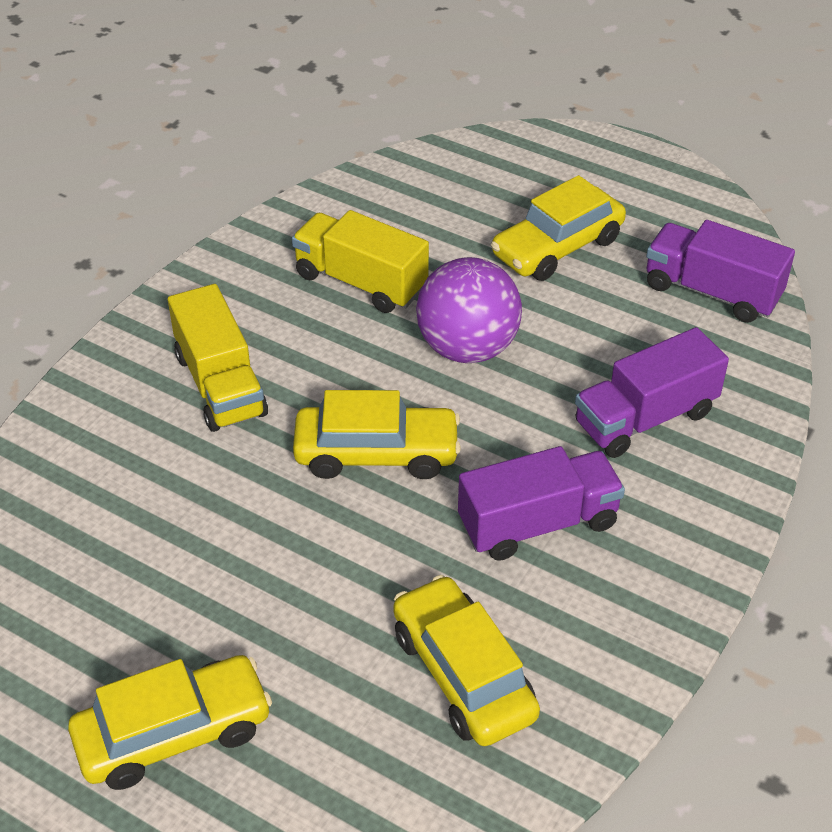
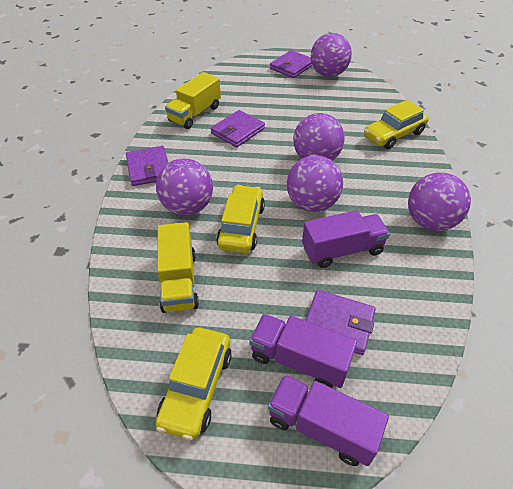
purple ball: [416,257,522,363] = 1 -> [156,158,213,215] [287,155,343,212] [293,113,344,161] [311,33,352,77] [408,172,471,231] = 5
purple wallet: none = 0 -> [126,146,168,186] [211,110,265,147] [270,50,313,78] [305,290,376,355] = 4
yellow car: [68,655,272,790] [293,390,461,479] [393,575,540,746] [491,175,626,281] = 4 -> [155,328,232,440] [216,185,265,253] [364,100,429,149] = 3

